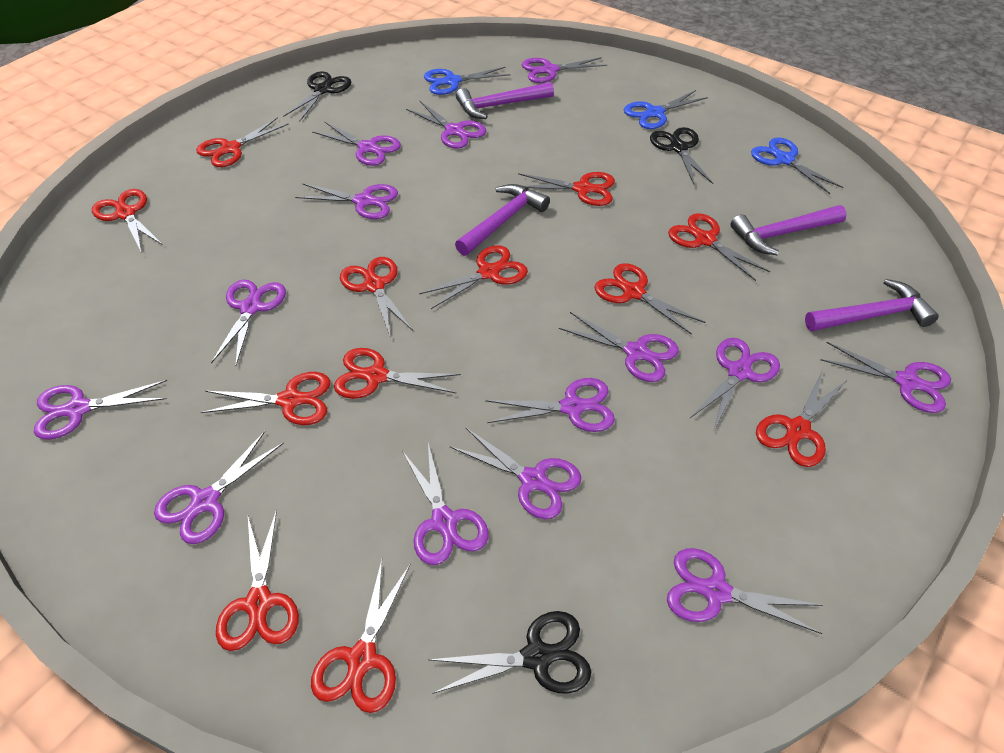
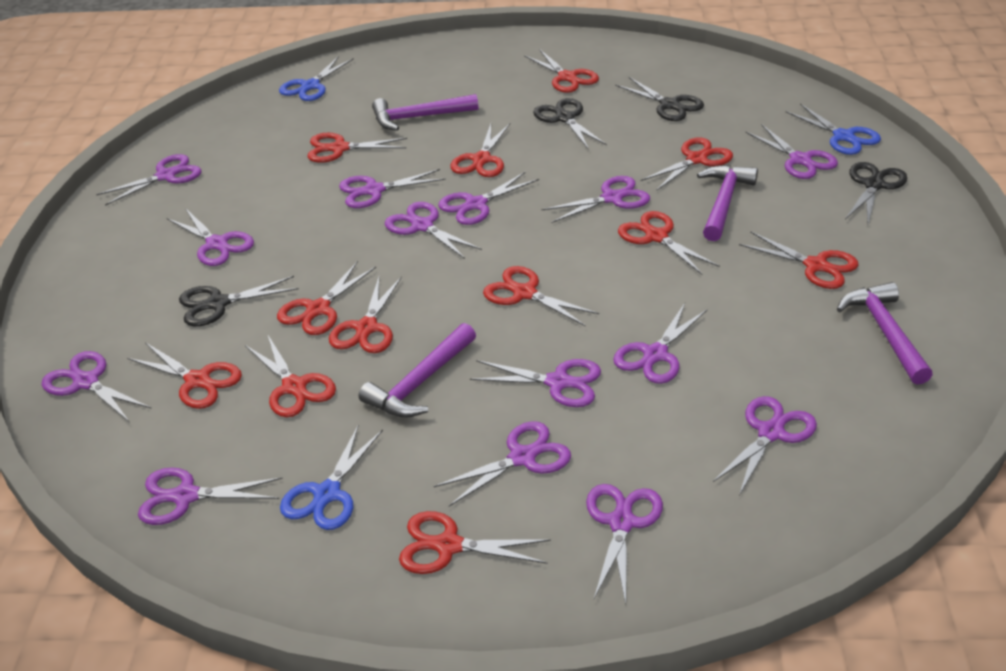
black scissors: [283,71,351,122] [428,611,591,694] [650,127,713,186] = 3 -> [179,276,299,326] [533,98,607,150] [615,77,704,121] [845,162,907,224] = 4

